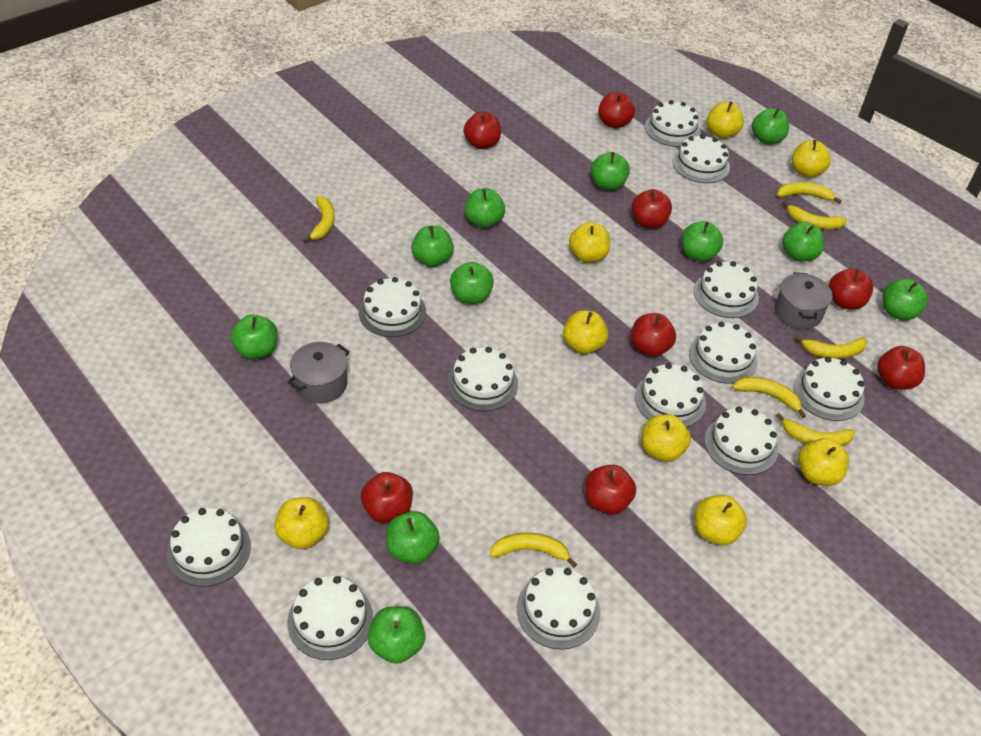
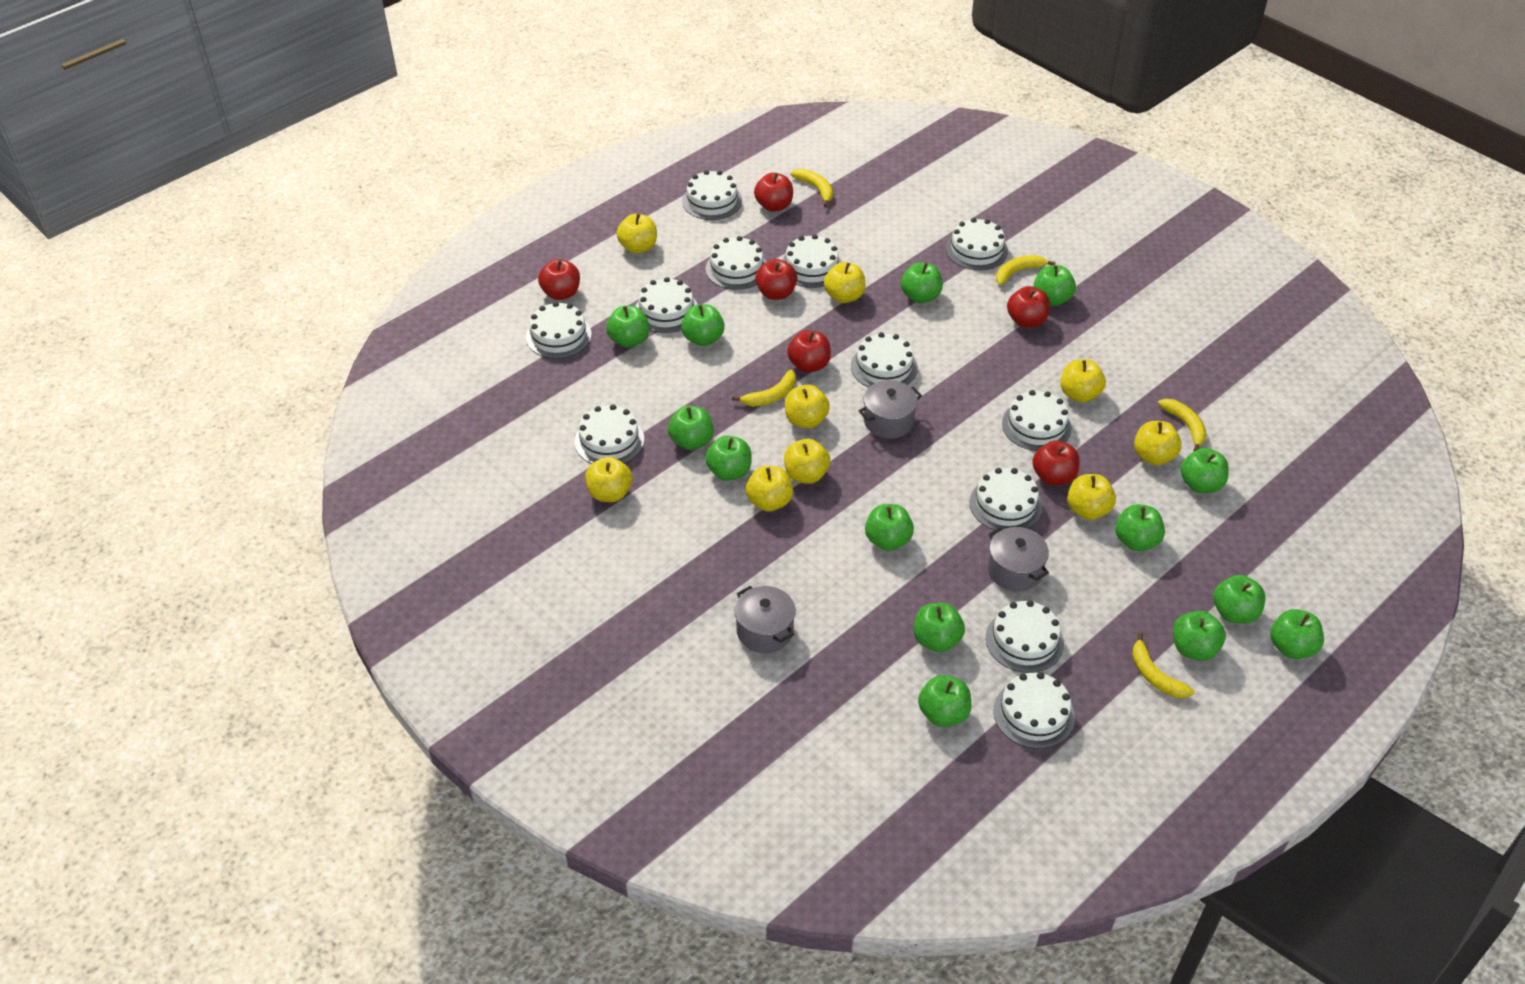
green apple: [230,315,277,360] [367,606,425,664] [386,511,440,564] [411,226,454,267] [450,262,494,304] [465,188,505,228] [591,152,630,190] [682,221,723,262] [752,108,789,145] [782,222,824,262] [883,279,928,321] = 11 -> [606,306,650,348] [668,406,714,450] [681,304,725,346] [705,435,752,481] [865,504,914,551] [901,262,943,303] [914,603,965,652] [918,675,971,727] [1033,265,1076,306] [1115,504,1165,551] [1173,611,1226,661] [1181,448,1229,493] [1213,575,1265,624] [1270,609,1324,659] = 14
grey pot: [288,342,350,404] [775,272,832,329] = 2 -> [734,586,796,653] [859,380,922,439] [988,527,1049,592] = 3
red apple: [361,472,413,523] [464,112,501,149] [585,465,636,514] [598,92,635,129] [631,189,672,229] [631,313,676,357] [829,268,873,310] [877,346,925,390] = 8 -> [538,259,580,300] [754,173,793,212] [756,259,797,300] [787,330,831,373] [1007,286,1050,328] [1032,440,1080,486] = 6
yellow apple: [274,497,329,549] [563,310,608,354] [569,222,610,263] [642,414,691,462] [695,495,747,546] [707,102,744,139] [792,140,831,178] [798,438,849,486] = 8 -> [585,457,632,502] [617,214,657,254] [746,466,793,512] [784,439,830,484] [785,385,830,429] [824,262,866,303] [1060,359,1106,403] [1067,474,1116,520] [1134,421,1182,465] = 9
yellow banana: [303,196,335,243] [489,533,577,568] [732,377,806,418] [776,413,855,446] [777,182,842,204] [782,201,847,229] [794,335,867,359] = 7 -> [732,370,796,407] [791,169,833,207] [996,255,1056,285] [1132,632,1194,698] [1158,399,1206,451] = 5

